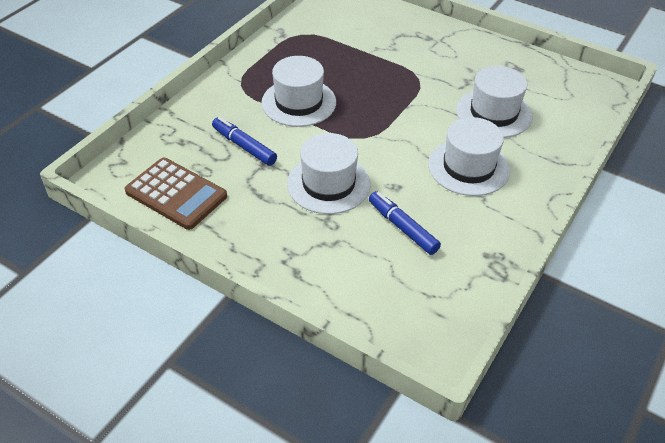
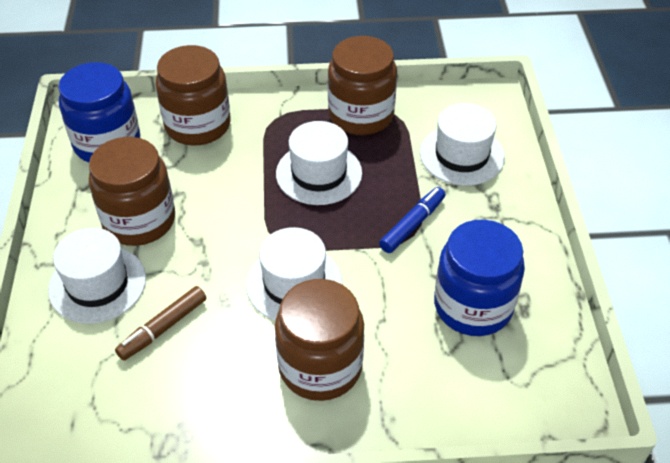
blue jar: none = 0 -> [59,62,140,162] [434,220,525,336] = 2
blue marker: [212,117,277,166] [369,191,441,255] = 2 -> [379,187,445,253] = 1
brown calculator: [124,158,227,230] = 1 -> none = 0
brown jar: none = 0 -> [89,137,175,246] [156,45,231,146] [275,279,364,401] [328,36,397,135] = 4
brown marker: none = 0 -> [115,286,206,361] = 1

